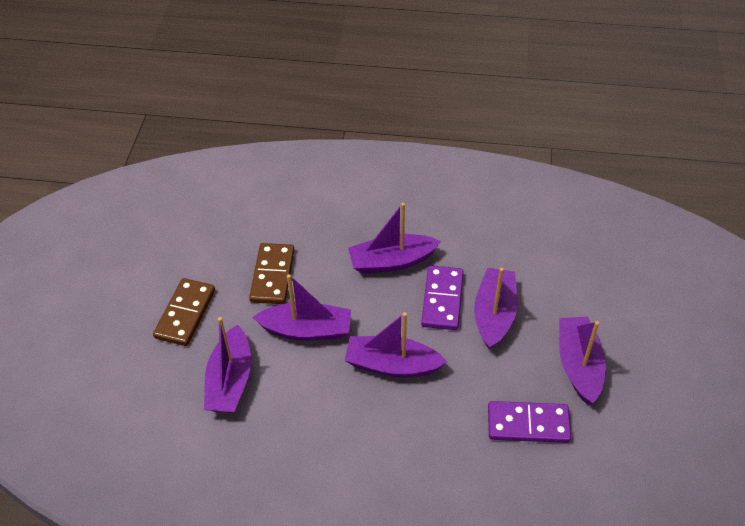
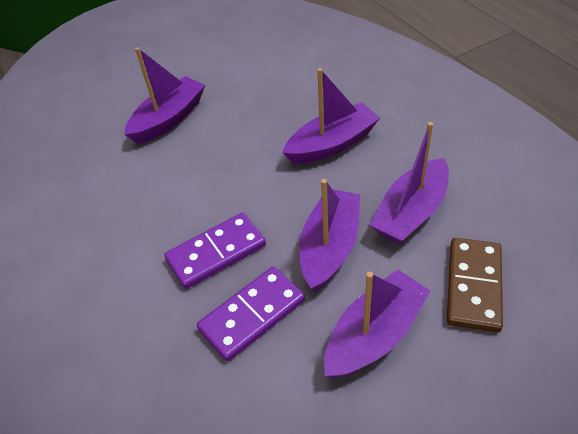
brown domino: [153,278,215,346] [249,243,295,304] = 2 -> [447,238,503,333] = 1
purple boat: [204,317,251,413] [253,274,351,341] [345,312,447,378] [348,203,441,274] [474,268,518,350] [559,317,606,405] = 6 -> [124,47,205,144] [282,68,380,164] [299,179,360,292] [324,270,430,378] [370,122,449,244] = 5

